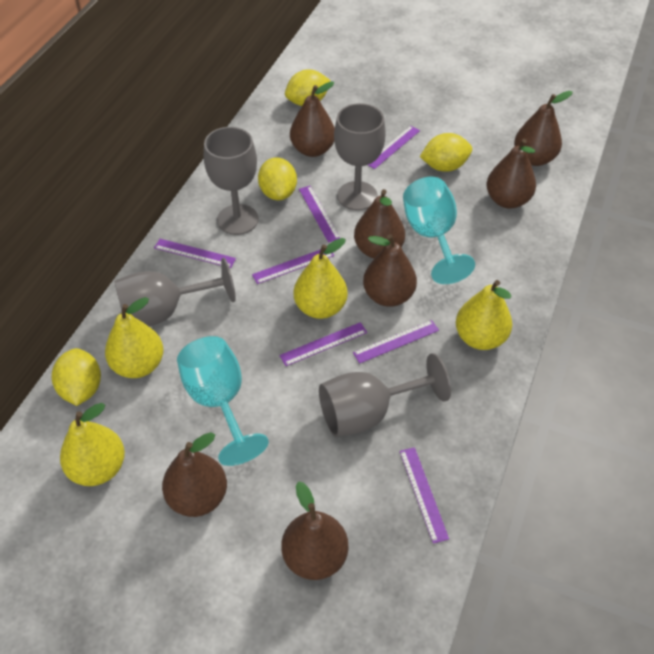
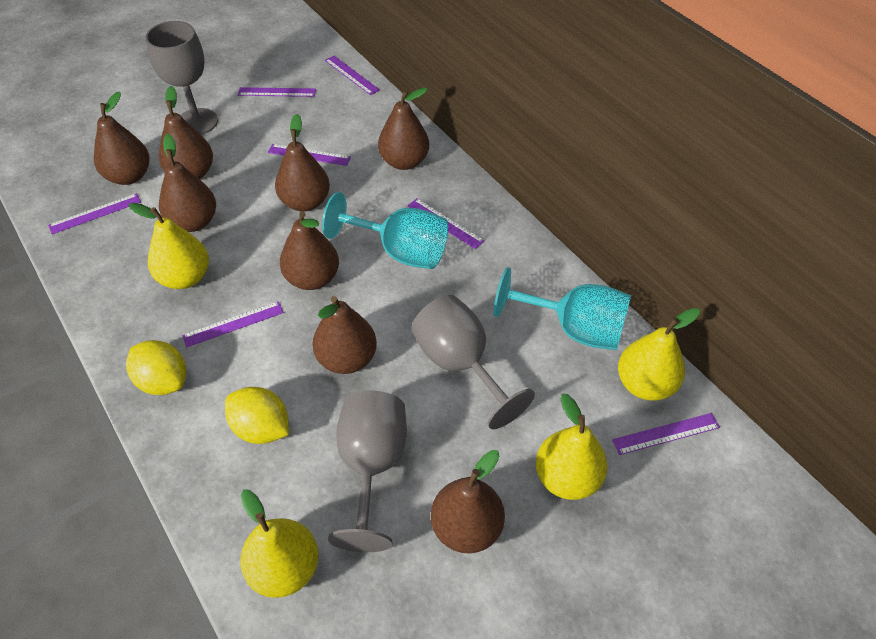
brown pear: [162,432,227,517] [281,481,349,580] [290,81,335,157] [354,189,405,259] [363,234,417,307] [487,139,536,209] [514,91,573,166] = 7 -> [94,91,150,185] [159,86,213,179] [159,134,216,232] [275,114,330,212] [280,211,339,290] [312,296,377,374] [378,88,429,170] [431,450,505,553] = 8
grey goblet: [114,258,236,326] [204,127,258,235] [319,353,451,437] [334,103,386,211] = 4 -> [145,21,218,135] [328,390,407,552] [412,295,535,429] = 3
yellow lemon: [52,348,101,406] [258,157,297,200] [285,69,331,106] [420,133,472,172] = 4 -> [126,340,186,395] [225,387,289,444] = 2

